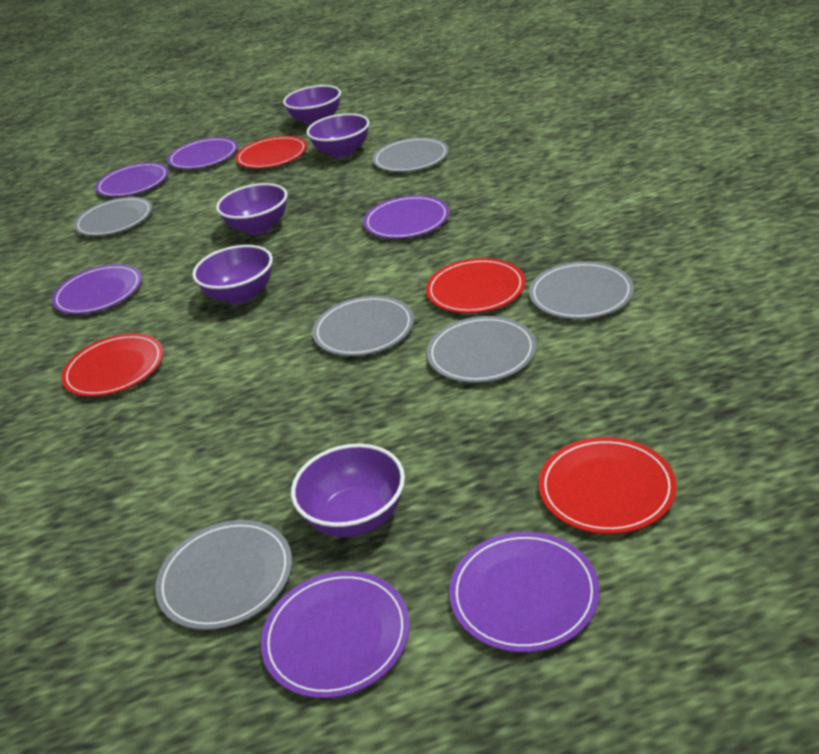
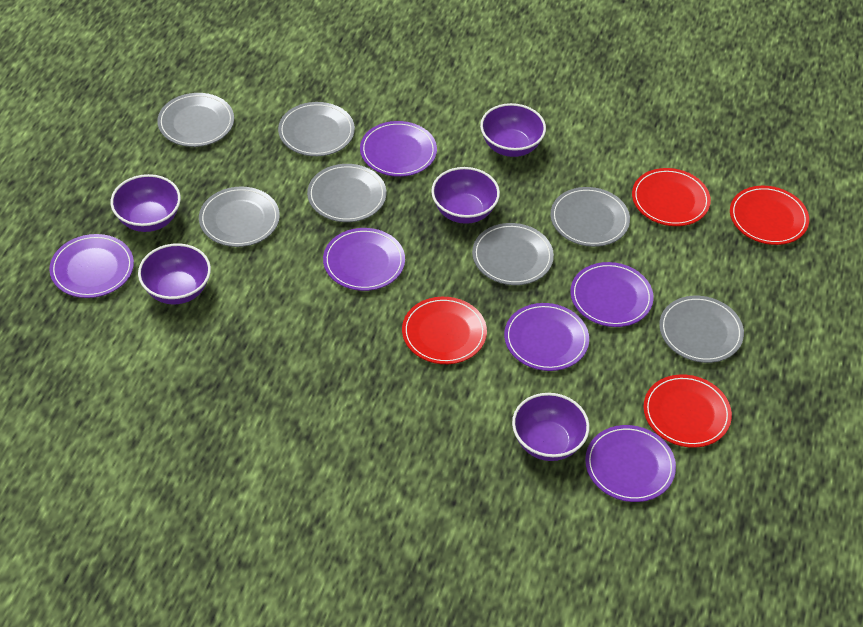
grey plate: [74,197,152,236] [155,520,292,630] [312,296,414,356] [373,137,449,172] [427,316,536,383] [529,262,634,319] = 6 -> [157,93,234,147] [199,187,280,247] [278,102,355,156] [307,164,386,222] [472,223,554,285] [551,187,630,247] [659,296,744,363] = 7

